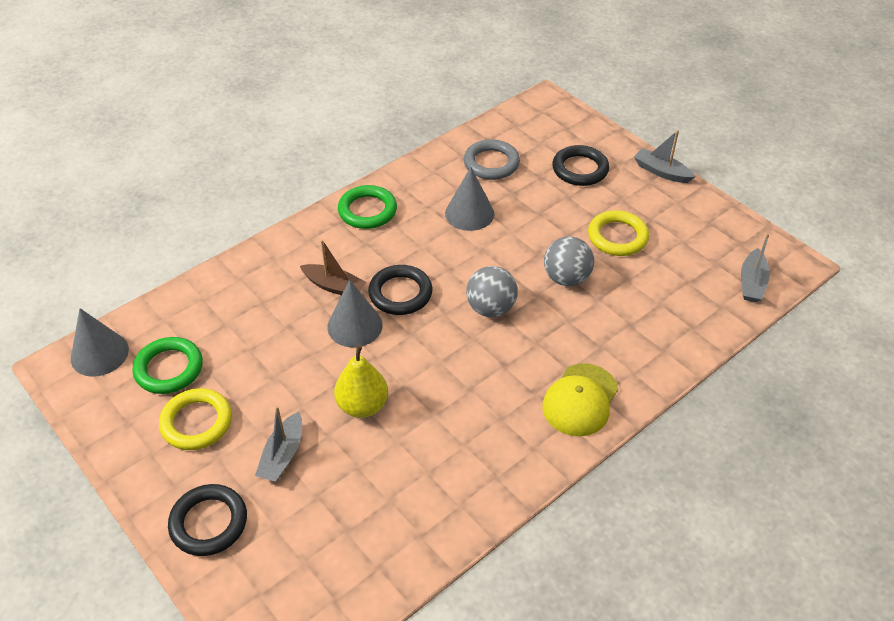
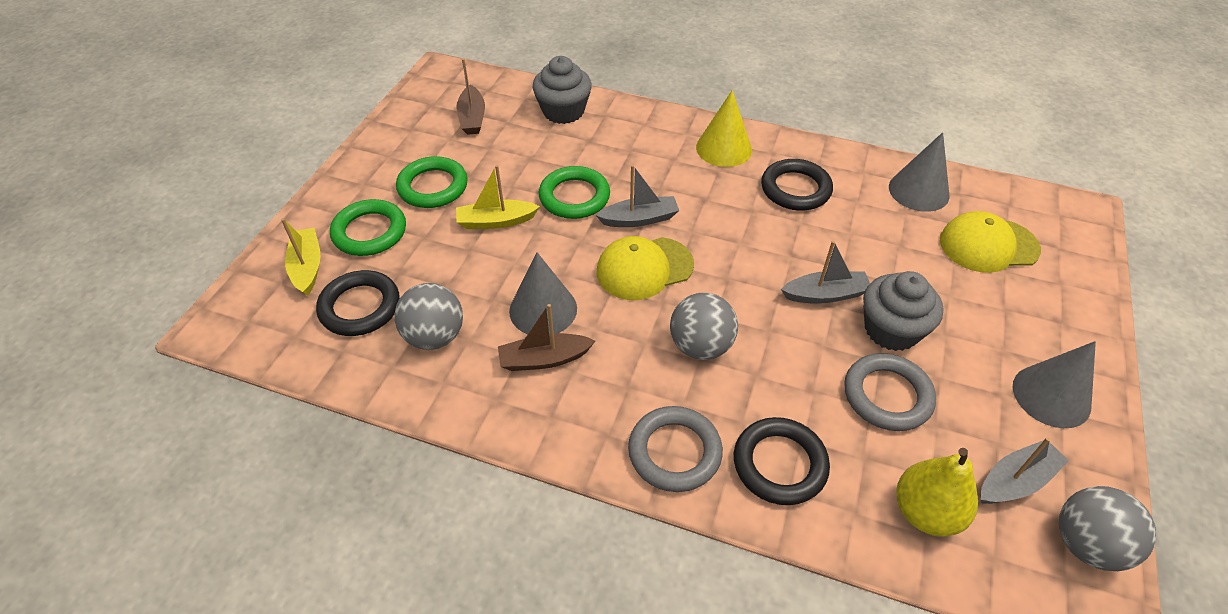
brown boat: [300,240,366,295] = 1 -> [456,58,485,135] [498,304,595,371] = 2
green ring: [133,337,203,394] [338,185,397,229] = 2 -> [330,199,406,256] [396,156,468,208] [539,166,610,219] = 3
grey ball: [466,266,518,317] [544,236,594,286] = 2 -> [394,283,463,350] [670,293,738,360] [1059,486,1156,571] = 3
grey cupcake: none = 0 -> [532,56,592,124] [863,271,943,351] = 2
grey ring: [464,139,520,180] = 1 -> [628,406,723,492] [844,353,936,431] = 2
yellow boat: none = 0 -> [281,218,321,296] [456,165,540,229] = 2
yellow cap: [542,363,618,437] = 1 -> [597,236,694,300] [940,211,1041,273] = 2
yellow cone: none = 0 -> [696,90,752,167] = 1
yellow ring: [159,388,232,450] [588,210,649,256] = 2 -> none = 0

